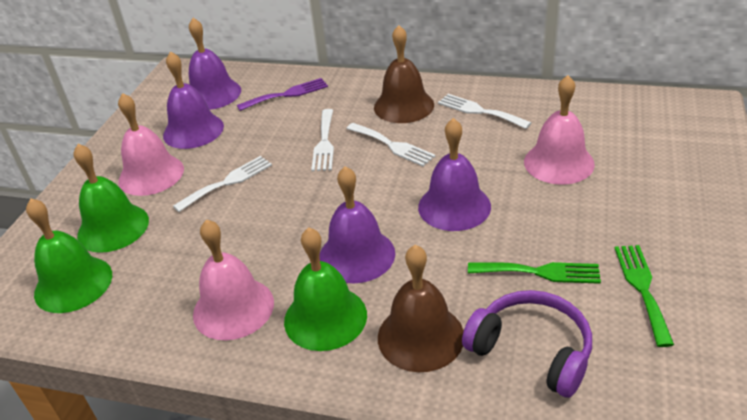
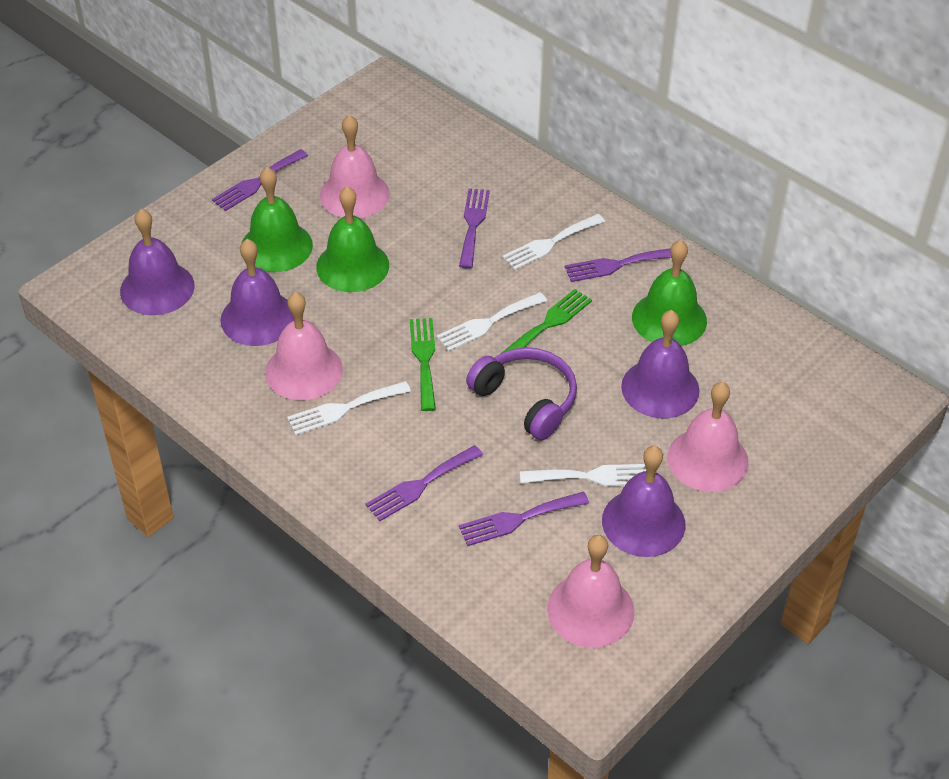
brown bell: [374,25,434,123] [378,245,464,372] = 2 -> none = 0
pink bell: [118,93,184,196] [193,219,274,340] [524,75,595,185] = 3 -> [265,292,343,400] [320,115,390,218] [547,535,634,648] [668,382,749,492] = 4
purple fork: [237,78,328,111] = 1 -> [212,149,308,211] [366,445,483,521] [459,188,490,269] [459,492,589,546] [565,248,671,282] = 5

